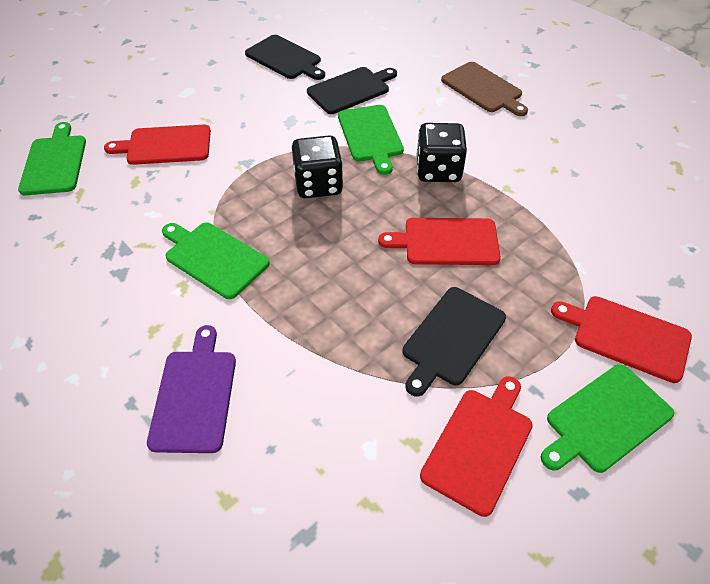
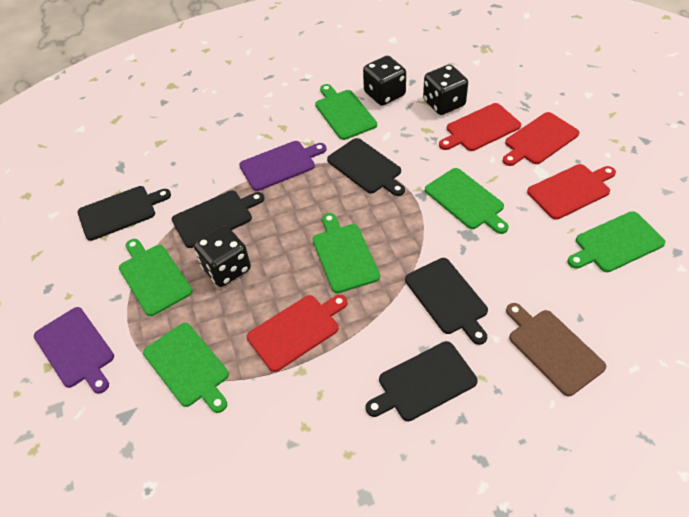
black cutting board: [245,35,325,80] [307,67,397,114] [402,287,506,397] = 3 -> [77,186,171,241] [172,191,264,248] [327,138,405,196] [366,341,478,421] [405,258,488,345] = 5
black dice: [292,135,343,198] [416,123,467,182] = 2 -> [194,225,251,287] [363,56,406,106] [423,64,468,115] = 3
green cutting board: [18,122,86,195] [162,223,270,299] [338,105,404,175] [541,364,674,473] = 4 -> [119,239,193,316] [143,323,229,413] [313,213,380,293] [315,84,377,140] [425,168,509,234] [568,211,666,272] = 6
purple cutting board: [147,325,236,453] = 1 -> [34,307,114,394] [239,141,326,191] = 2

